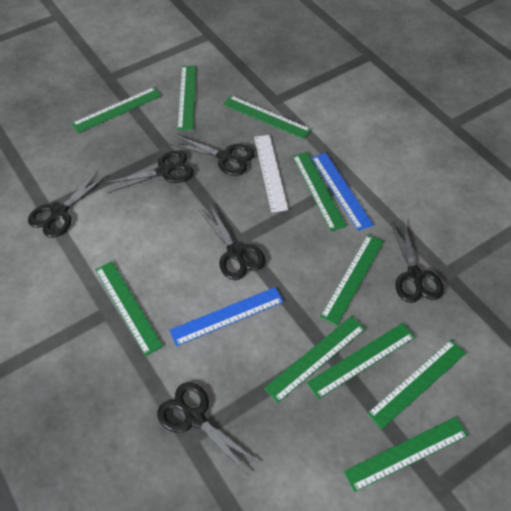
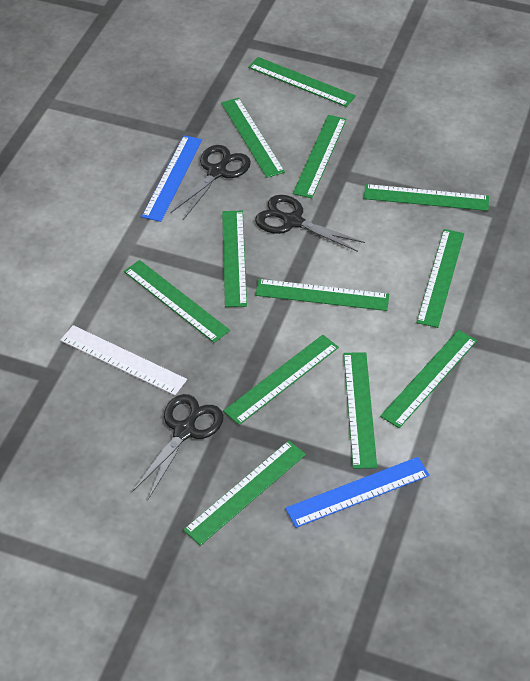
black scissors: [28,170,107,238] [103,150,194,193] [157,382,259,473] [169,135,255,176] [199,205,266,280] [391,222,444,303] = 6 -> [132,394,224,499] [170,145,251,220] [255,195,365,252] = 3
green ruler: [71,87,162,133] [95,261,163,356] [177,66,197,130] [223,95,312,139] [264,316,365,403] [292,152,347,231] [307,323,415,399] [320,234,384,325] [344,417,468,492] [367,340,466,429] = 10 -> [124,260,230,343] [183,440,306,546] [221,98,285,178] [222,211,247,307] [223,335,339,425] [248,57,356,107] [255,279,389,311] [293,115,347,198] [344,352,377,469] [363,184,489,211] [380,330,477,428] [416,229,464,328] = 12

